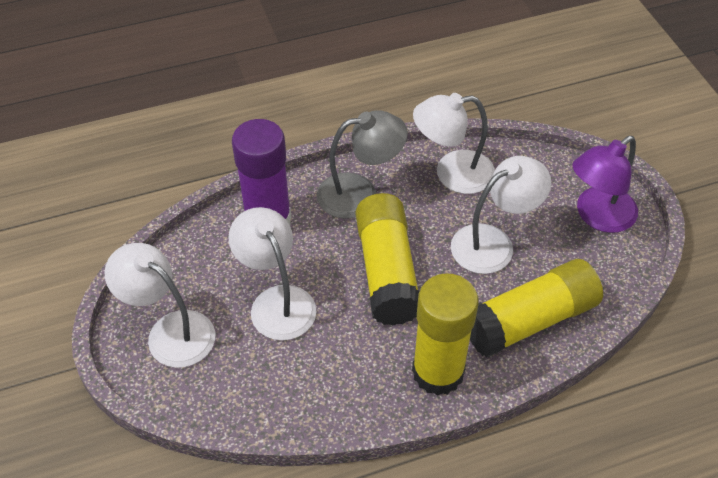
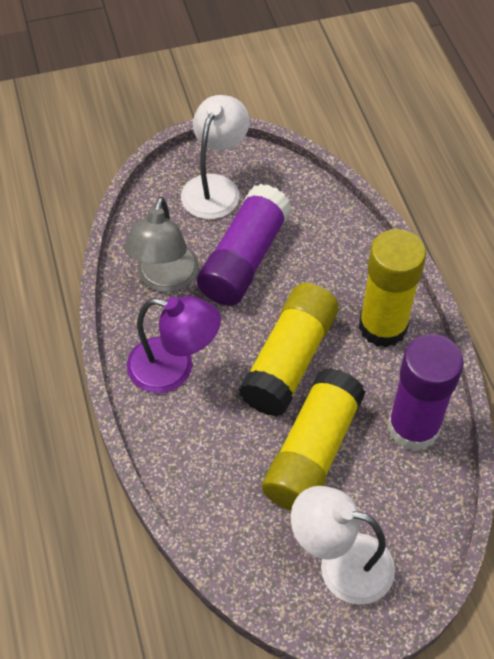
purple glue stick: [232,119,291,225] = 1 -> [197,184,292,306] [388,334,464,451] = 2
white lamp: [104,243,215,368] [228,207,316,340] [413,93,495,194] [451,156,551,274] = 4 -> [181,95,249,219] [291,486,395,605] = 2

